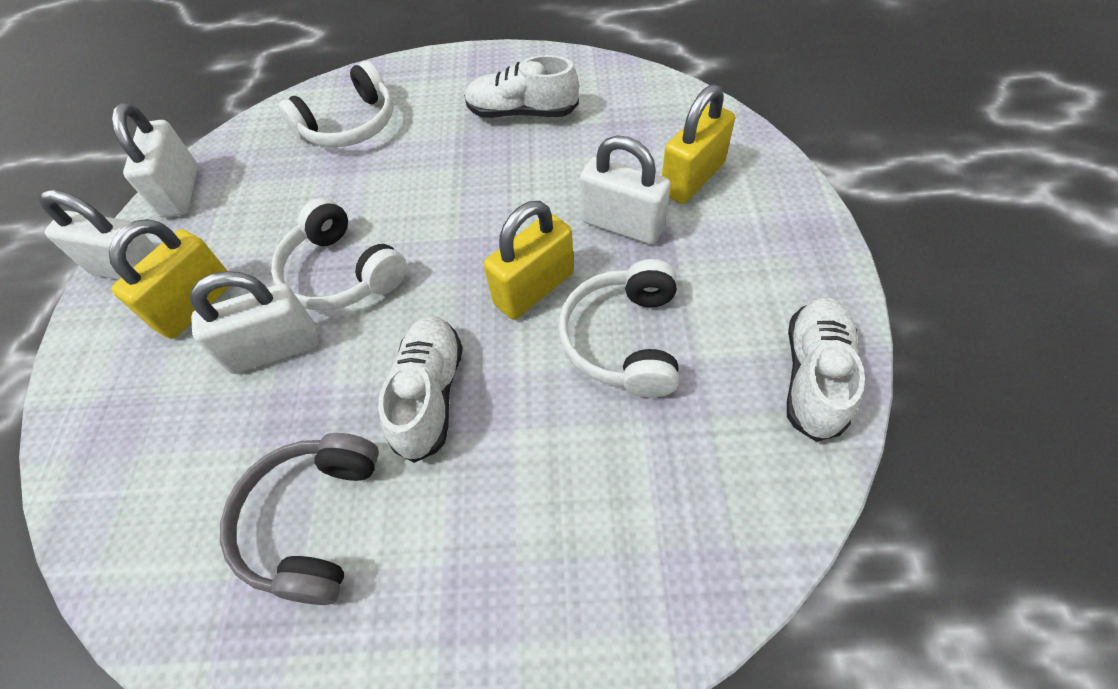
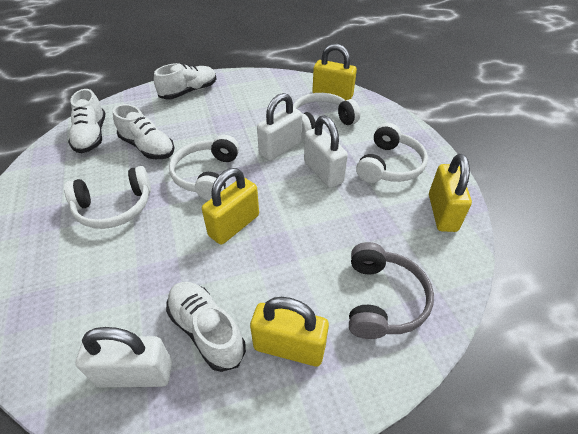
white headphones: [271,198,407,311] [278,61,393,148] [558,259,679,398] = 3 -> [64,166,151,229] [169,135,239,200] [293,93,360,139] [356,123,428,183] = 4
white padlock: [39,190,157,280] [112,103,198,218] [190,271,318,374] [580,136,671,245] = 4 -> [76,327,172,387] [257,93,302,161] [304,115,348,188] = 3
white shoe: [378,316,463,463] [464,55,579,118] [787,297,865,442] = 3 -> [68,89,105,153] [113,104,175,159] [154,63,217,100] [166,282,246,372] = 4
yellow padlock: [109,219,230,339] [484,201,574,320] [662,84,735,204] = 3 -> [202,168,259,245] [250,297,329,366] [312,44,357,100] [429,154,472,232] = 4

